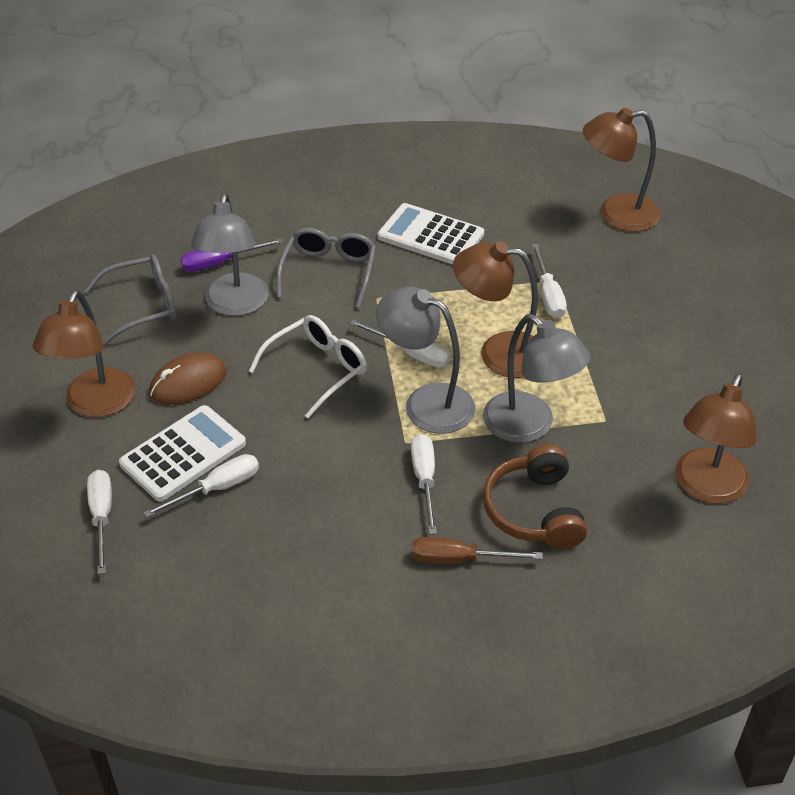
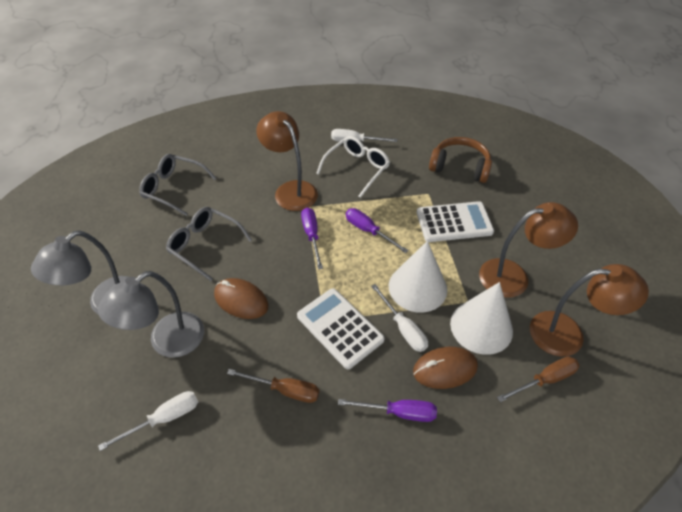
brown lamp: [32,290,135,417] [453,242,538,378] [583,107,660,232] [675,373,757,504] = 4 -> [256,111,318,211] [479,202,578,298] [530,264,649,356] = 3
brown mouse: [149,352,227,405] = 1 -> [214,278,268,319] [413,347,478,389] = 2
brown screwdriver: [412,537,543,564] = 1 -> [227,369,319,403] [497,356,580,402] = 2
grey lamp: [191,193,269,316] [376,287,475,434] [483,314,590,443] = 3 -> [31,231,128,315] [98,271,204,358] = 2
purple screwdriver: [180,238,283,272] = 1 -> [301,208,323,269] [338,399,437,422] [346,208,409,253] = 3
white cone: none = 0 -> [389,241,447,313] [450,282,513,355] = 2
white screwdriver: [87,470,112,574] [143,454,259,518] [350,319,451,368] [411,434,437,534] [532,244,567,318] = 5 -> [98,391,198,451] [331,129,397,142] [371,284,428,352] = 3

